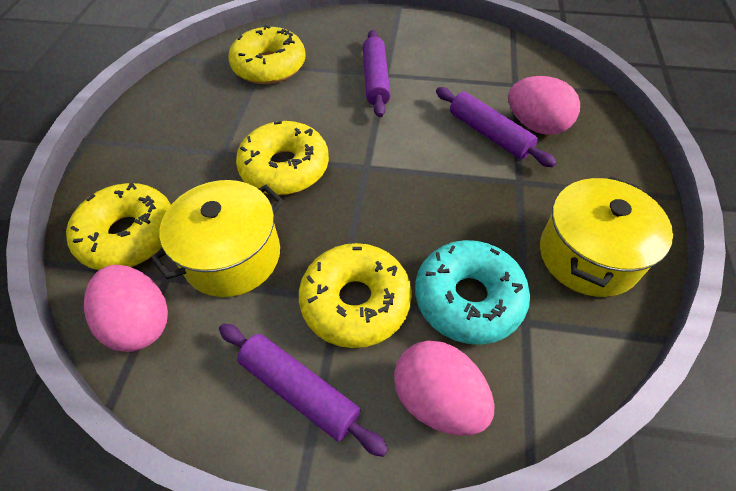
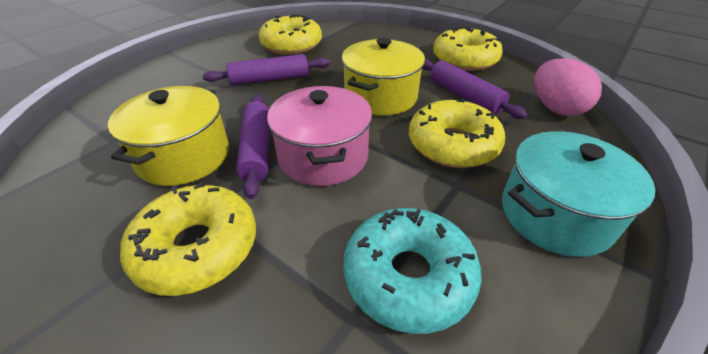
pink egg: [84,265,168,352] [394,340,495,436] [508,76,580,135] = 3 -> [534,58,602,116] = 1
pink pot: none = 0 -> [267,86,372,186] = 1
turquoise pot: none = 0 -> [502,131,655,257] = 1

